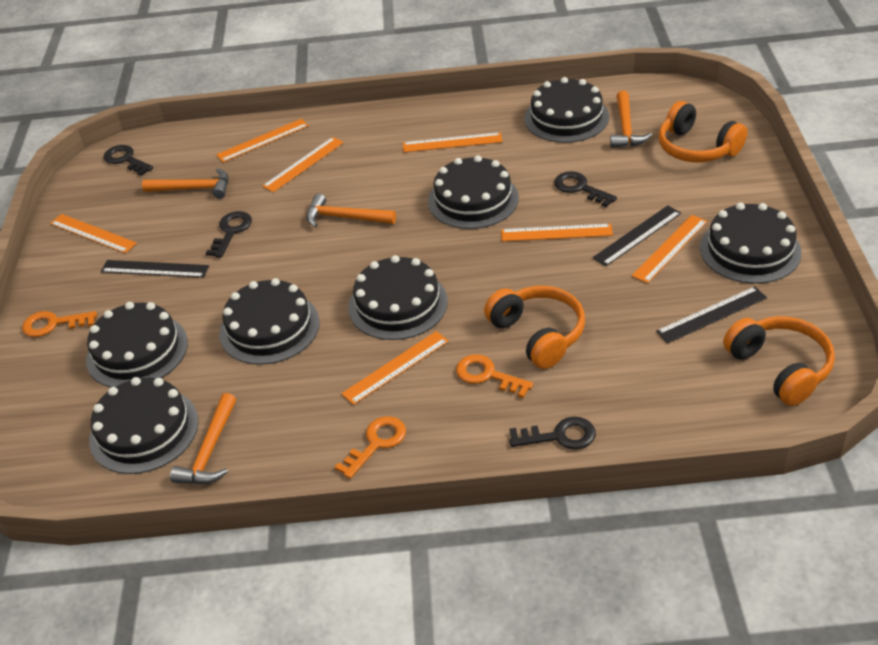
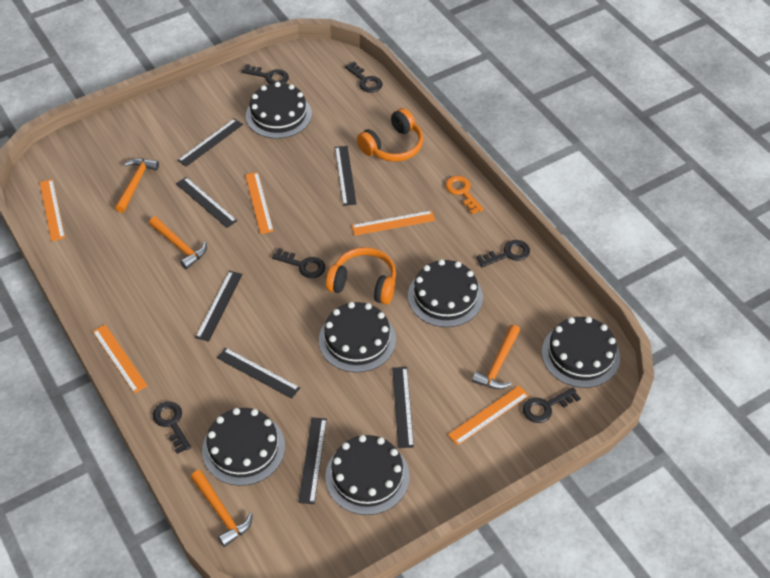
black cake: [86,302,188,387] [89,377,199,474] [219,278,320,365] [348,255,448,340] [428,155,519,229] [525,77,609,143] [700,203,801,284] = 7 -> [202,408,285,486] [246,82,312,139] [319,302,396,372] [325,435,410,515] [408,259,483,327] [542,317,620,388] = 6
black key: [104,145,153,176] [206,211,252,258] [510,417,596,450] [554,171,617,207] = 4 -> [153,402,191,454] [242,64,289,84] [272,248,326,278] [345,62,383,93] [476,240,530,267] [523,387,581,423] = 6
black ruler: [101,260,209,278] [593,205,681,266] [656,286,767,343] = 3 -> [176,177,237,228] [177,118,243,167] [195,271,242,342] [217,348,300,399] [298,417,327,504] [335,146,356,206] [392,367,414,448] = 7
orange headphones: [484,286,585,369] [659,101,748,162] [723,316,835,406] = 3 -> [326,247,396,305] [357,108,423,162] = 2
orange key: [22,311,97,337] [335,416,406,479] [456,354,533,398] = 3 -> [445,176,484,215] = 1
orange ruler: [50,214,137,253] [216,119,309,162] [262,137,344,192] [341,331,449,405] [403,132,502,152] [501,224,613,242] [632,215,707,283] = 7 -> [40,179,65,241] [93,325,147,393] [245,172,274,234] [352,210,435,235] [448,386,529,446] = 5

